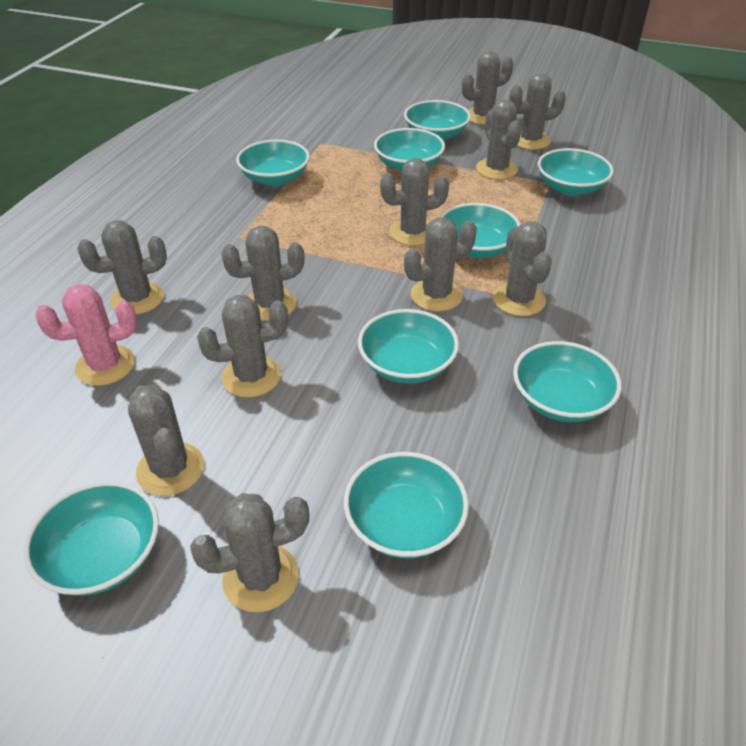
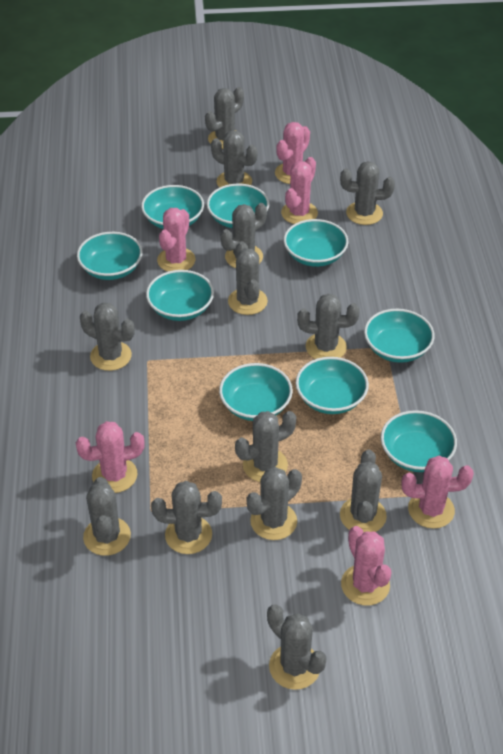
grey cactus: [77,220,167,315] [128,385,204,496] [190,493,309,612] [197,295,288,398] [221,226,304,321] [380,158,449,246] [404,217,477,312] [462,51,513,125] [476,99,521,180] [493,221,552,316] [509,73,566,150] = 11 -> [80,302,135,371] [83,477,131,556] [151,481,222,554] [205,87,244,149] [211,130,257,188] [221,203,267,268] [228,241,268,315] [235,411,296,482] [246,467,302,540] [267,604,327,690] [297,293,360,359] [340,161,395,225] [340,450,387,532] = 13
pink cactus: [35,284,137,386] = 1 -> [76,421,145,493] [157,208,195,272] [275,122,310,184] [281,157,318,224] [341,526,391,605] [402,456,474,529] = 6

